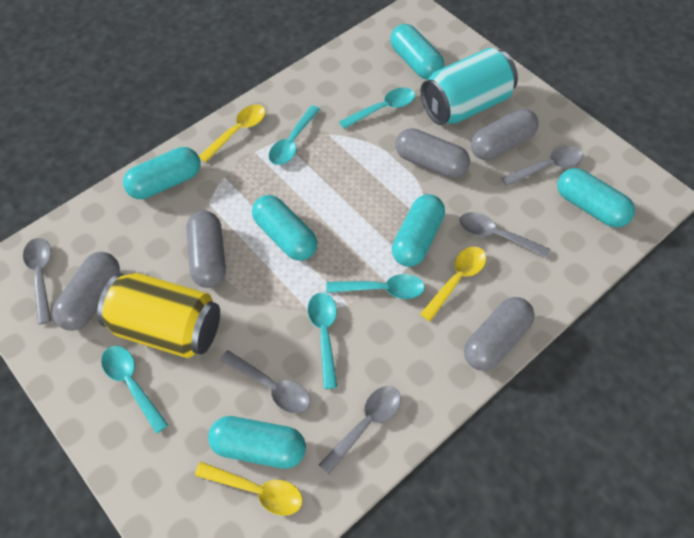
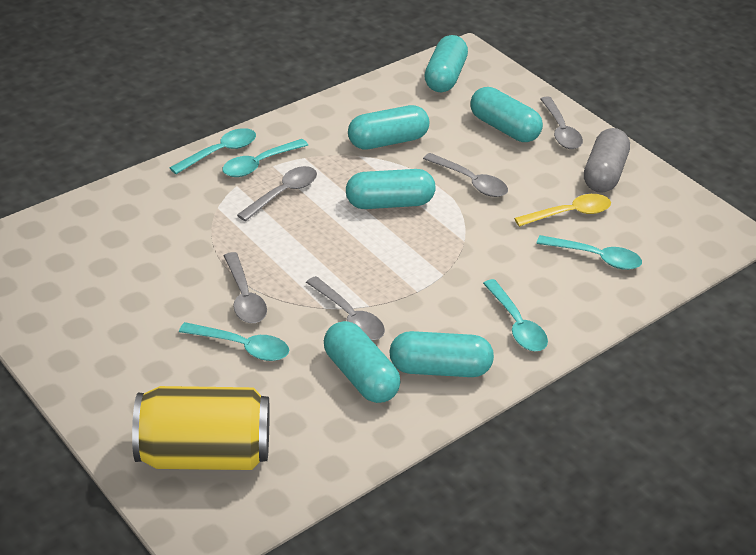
grey capsule: [52,252,120,331] [186,210,226,288] [396,128,470,178] [464,297,535,371] [471,109,538,160] = 5 -> [584,128,630,193] = 1
turquoise can: [421,48,518,125] = 1 -> none = 0
yellow spoon: [195,462,303,516] [199,104,266,162] [420,247,486,321] = 3 -> [514,194,611,227] = 1

